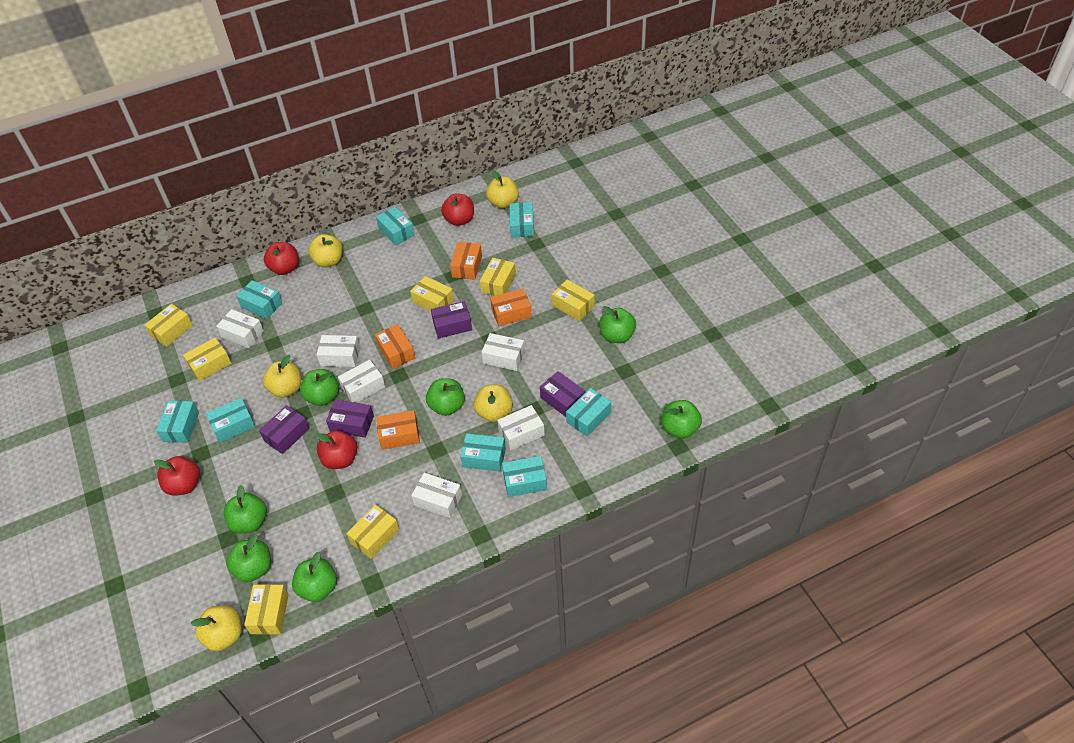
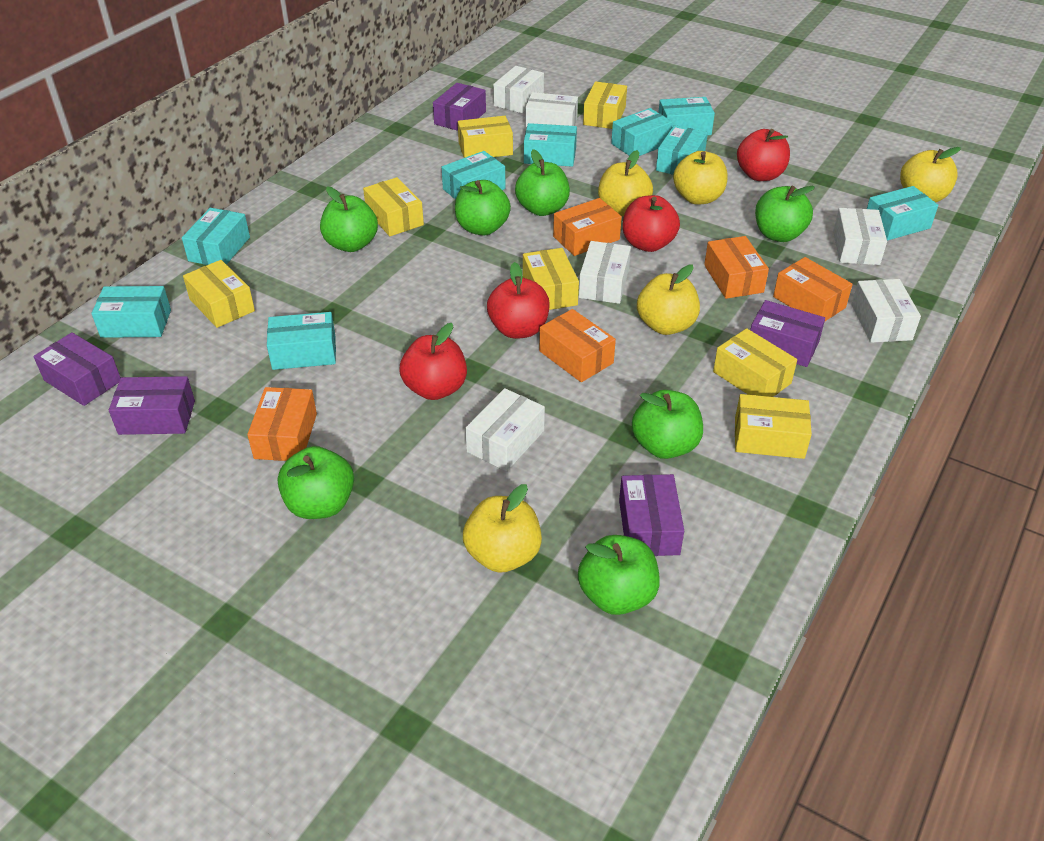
orange box: [375,324,415,369] [376,410,420,450] [450,242,482,280] [490,289,532,326] = 4 -> [247,387,317,461] [539,309,616,382] [553,198,622,256] [704,236,769,299] [773,257,853,321] = 5
purple box: [259,405,310,454] [326,400,374,438] [431,301,472,339] [540,371,585,417] = 4 -> [33,332,121,406] [109,376,195,435] [433,83,486,131] [619,474,684,556] [750,300,825,367] = 5
turquoise box: [156,400,199,443] [206,398,255,443] [236,280,282,319] [376,207,415,245] [460,433,506,471] [502,456,547,497] [509,202,534,238] [566,388,611,437] = 8 -> [91,286,171,338] [182,208,250,265] [267,312,336,370] [442,151,505,199] [524,123,577,167] [611,108,673,156] [656,125,708,175] [658,97,715,135] [867,186,938,241] = 9

